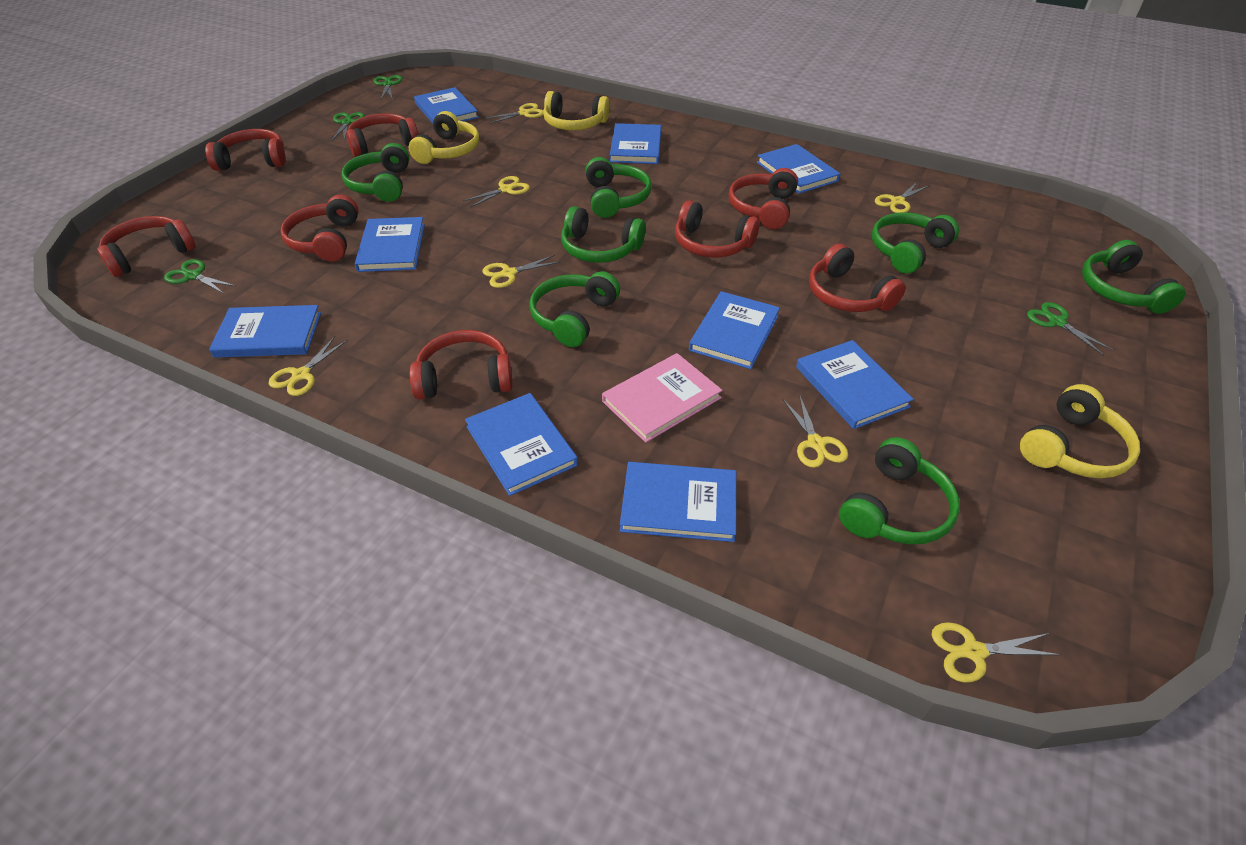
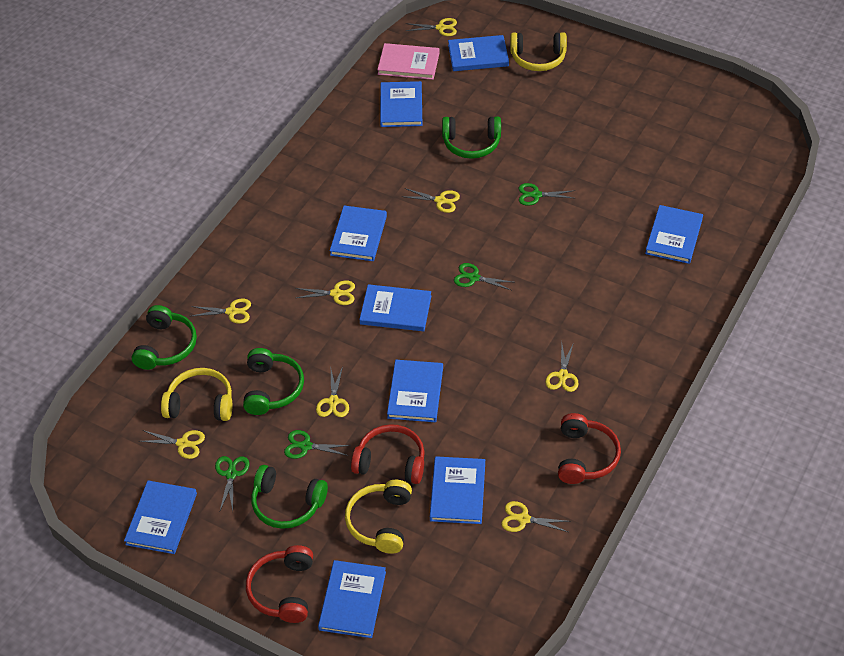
green headphones: [342,143,409,202] [529,271,620,347] [561,206,646,263] [585,157,651,218] [839,437,960,544] [872,212,959,274] [1082,240,1186,314] = 7 -> [132,305,197,370] [243,348,304,415] [251,465,328,529] [442,116,501,159] = 4
red headphones: [97,216,196,277] [205,129,286,171] [280,195,359,262] [346,113,418,157] [410,330,512,400] [675,200,760,258] [729,168,798,229] [809,244,906,312] = 8 -> [246,545,313,623] [351,424,425,484] [558,413,621,484] = 3
yellow scissors: [269,336,348,396] [463,176,530,208] [482,255,560,288] [486,103,544,124] [782,394,848,468] [875,182,929,213] [932,622,1061,683] = 7 -> [139,430,205,459] [191,298,251,324] [295,281,355,305] [316,366,349,417] [401,188,460,213] [406,18,457,36] [501,501,571,532] [545,342,579,392] = 8

